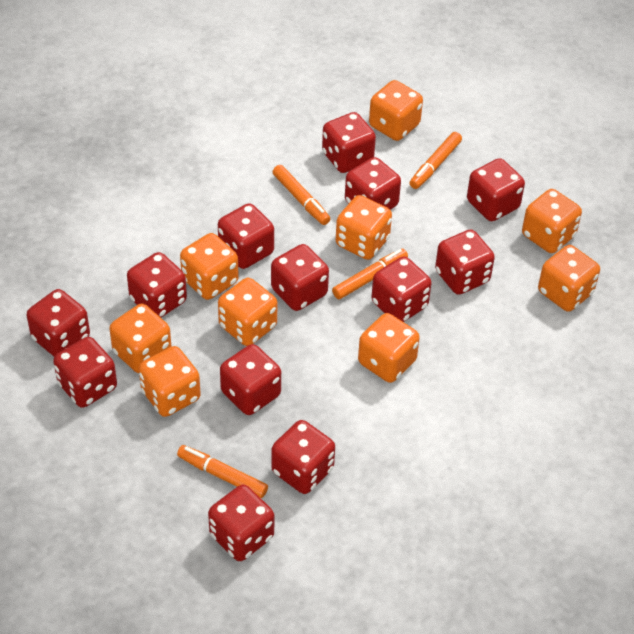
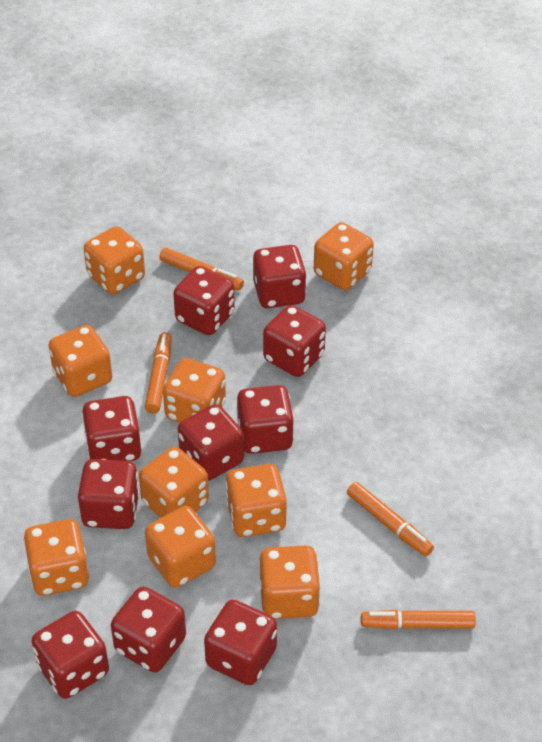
red dice: [27,289,90,356] [53,337,117,408] [127,252,187,317] [208,485,274,561] [218,203,274,269] [220,344,281,415] [271,244,329,311] [271,420,335,494] [322,112,376,173] [345,157,401,210] [371,256,432,322] [435,229,495,295] [467,158,525,221] = 13 -> [31,611,109,699] [78,459,140,529] [82,396,141,461] [111,586,186,672] [173,266,235,335] [178,404,244,481] [204,600,277,685] [237,385,294,454] [253,245,307,308] [263,305,326,377] = 10

